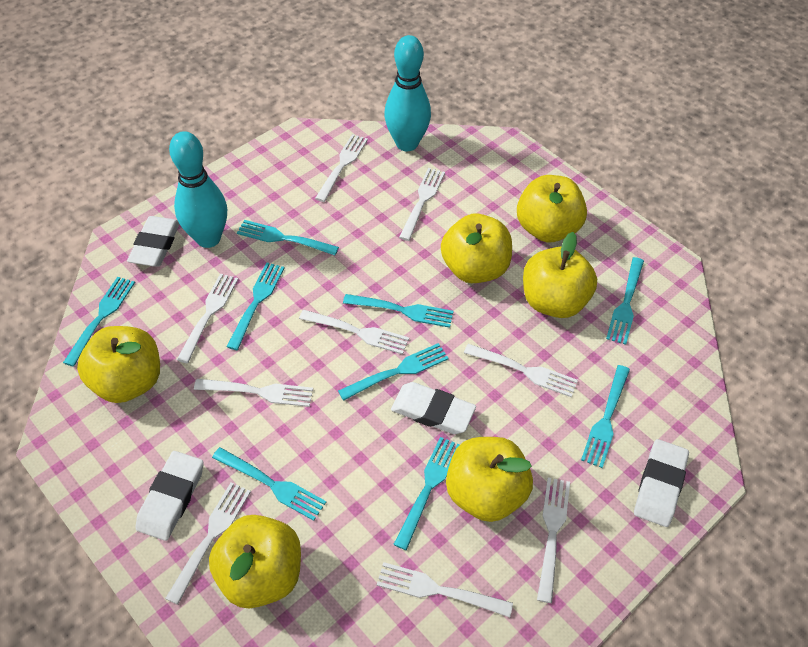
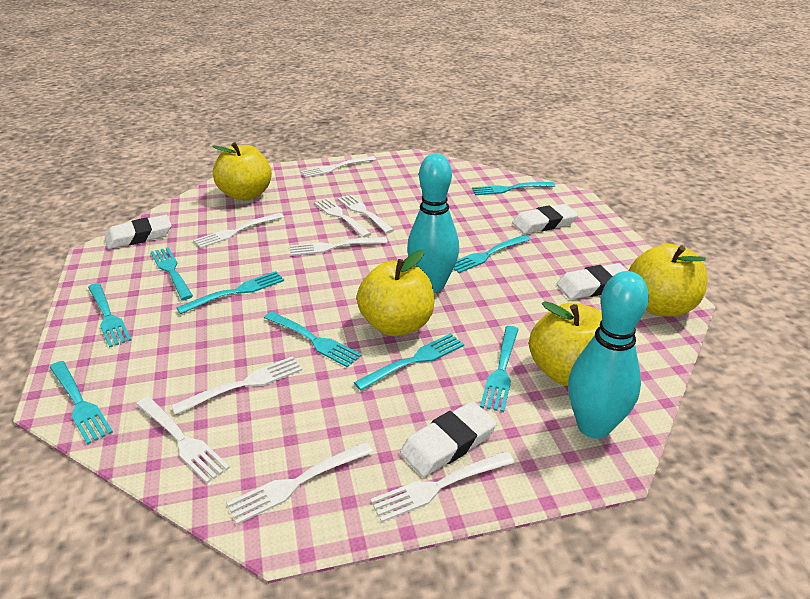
yellow apple: [77,326,160,403] [209,515,301,609] [441,213,512,283] [446,437,533,522] [517,175,587,242] [523,232,597,318] = 6 -> [213,142,272,201] [357,250,434,336] [529,301,602,386] [629,244,708,317] = 4

